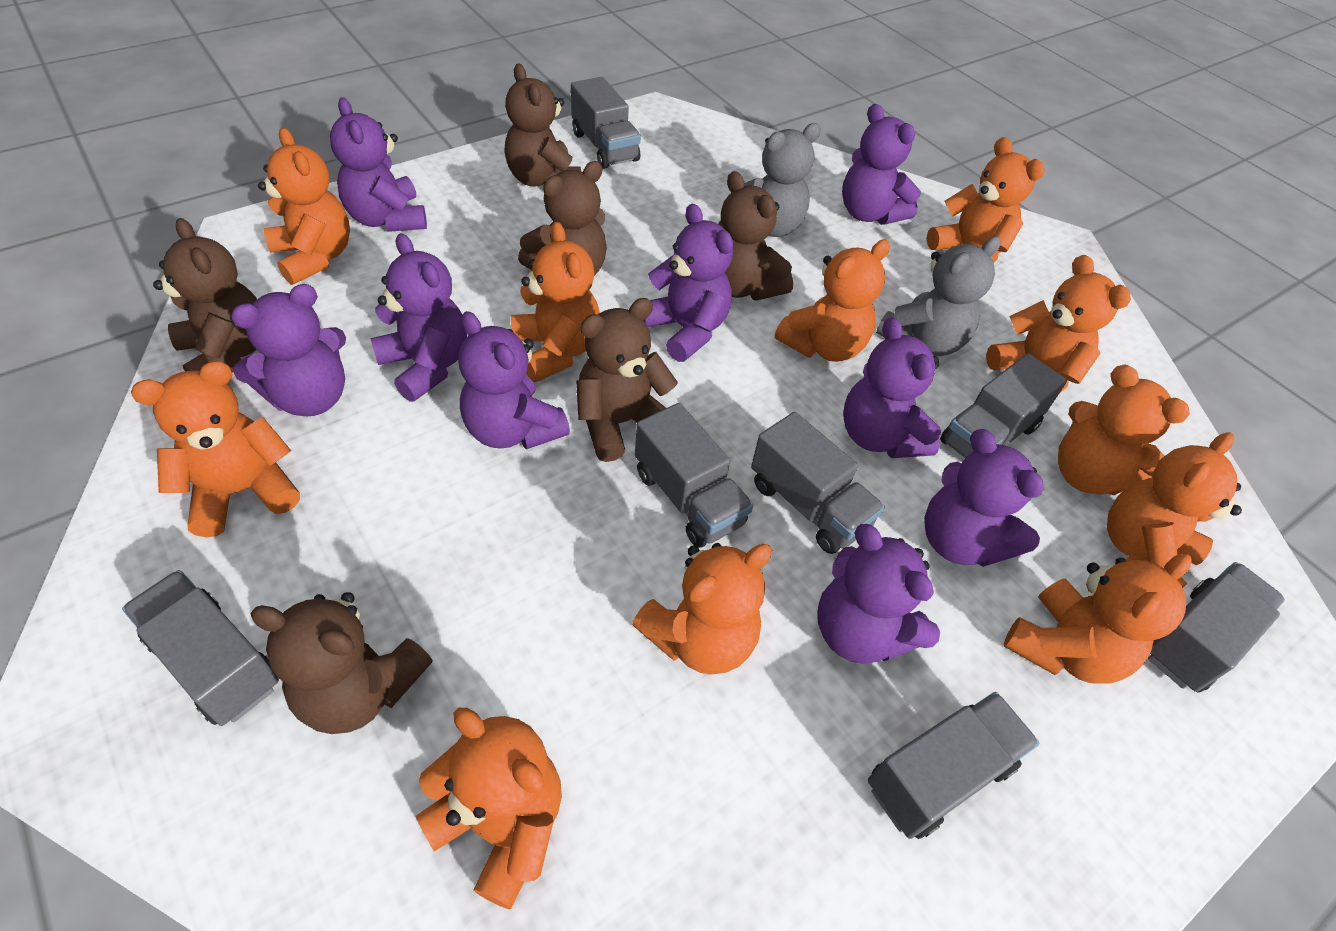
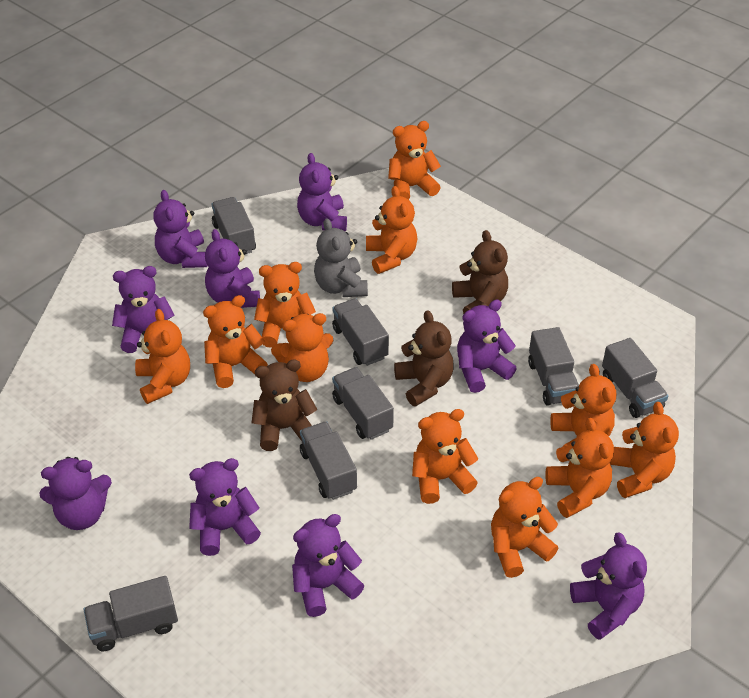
brown teddy bear: [153,218,257,372] [250,592,433,734] [504,63,581,187] [518,161,607,276] [576,298,678,462] [718,171,793,301] = 6 -> [252,359,318,451] [394,310,454,407] [452,230,508,314] = 3
grey teddy bear: [744,123,821,237] [876,236,1001,356] = 2 -> [314,218,368,297] = 1

